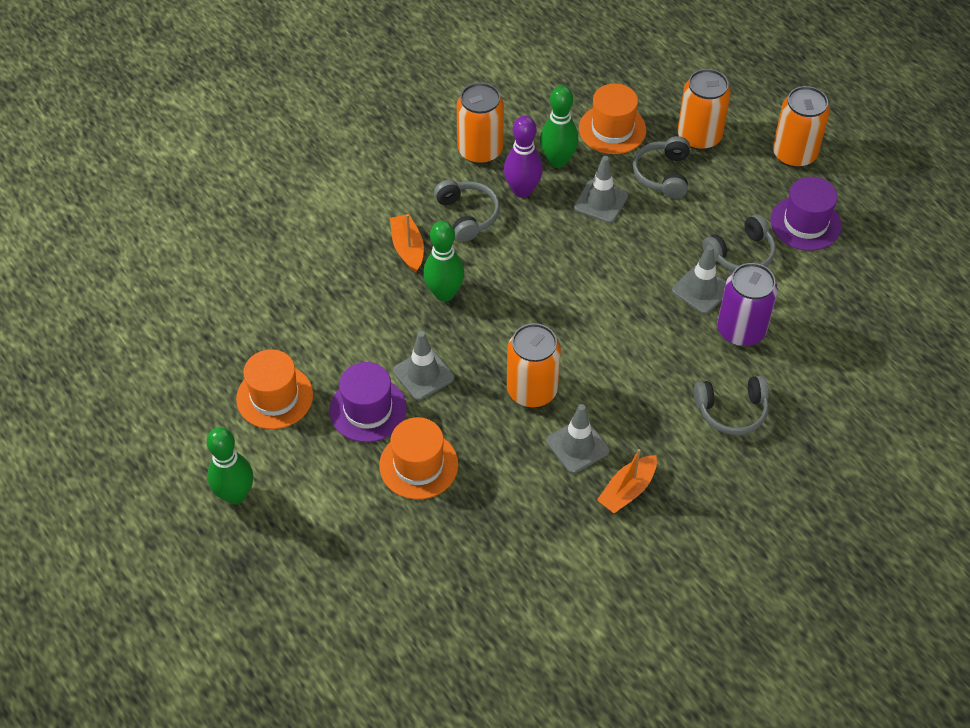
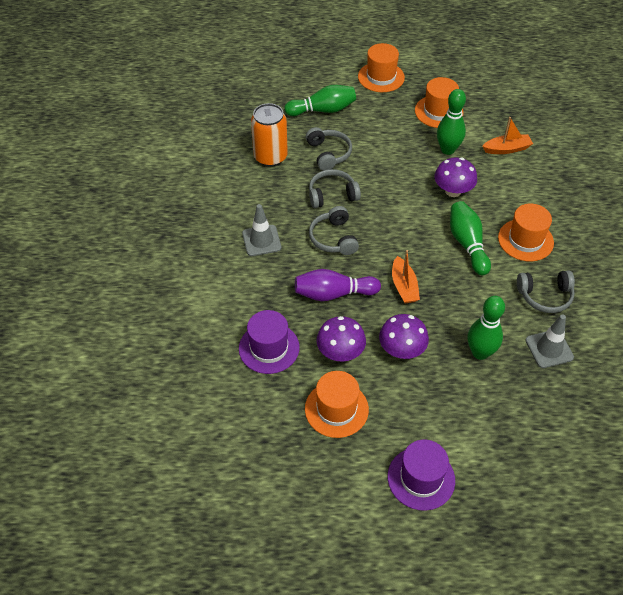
green bowling pin: [207,427,253,504] [423,221,465,302] [540,86,578,168] = 3 -> [284,85,356,116] [437,89,466,155] [450,201,491,275] [468,296,505,360] = 4
grey traffic cone: [393,331,454,400] [547,404,610,473] [574,156,628,223] [672,245,726,314] = 4 -> [242,204,281,256] [525,314,574,368] = 2
orange can: [457,83,504,164] [507,323,561,407] [678,69,731,150] [773,86,830,168] = 4 -> [251,103,288,167] = 1
orange hat: [236,349,313,429] [379,417,458,500] [579,83,646,154] = 3 -> [305,371,369,438] [358,43,405,92] [415,77,463,128] [498,203,554,261] = 4
purple can: [717,263,778,346] = 1 -> none = 0
purple mushroom: none = 0 -> [316,316,366,362] [379,314,429,359] [434,157,477,197] = 3

